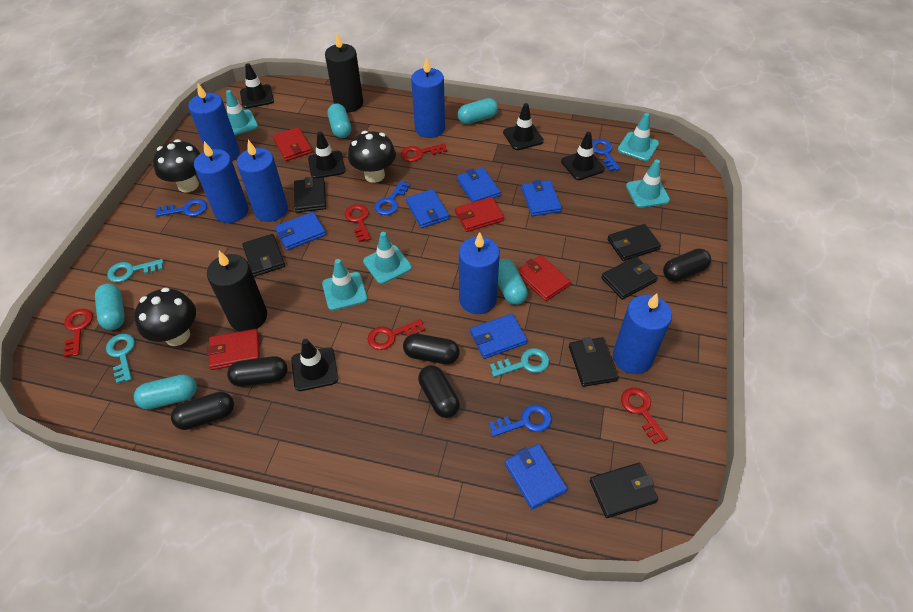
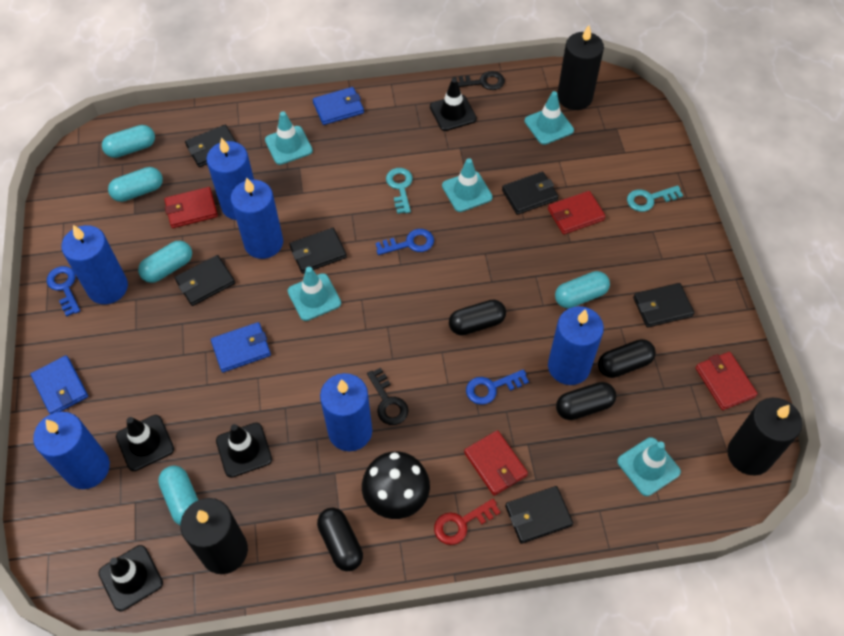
black candle: [207,251,267,331] [325,33,363,112] = 2 -> [180,498,248,574] [557,25,604,110] [727,398,802,476] = 3
black capsule: [171,392,234,430] [227,356,288,387] [403,334,460,364] [418,365,460,418] [663,249,711,282] = 5 -> [317,508,363,571] [449,299,506,336] [556,382,616,420] [598,339,656,378] = 4
black key: none = 0 -> [367,368,409,425] [452,71,505,90] = 2
black mushroom: [134,287,196,346] [153,139,201,193] [348,131,396,183] = 3 -> [362,451,430,519] = 1
black traffic cone: [240,63,274,108] [291,339,338,391] [308,131,345,178] [503,103,544,150] [561,132,605,180] = 5 -> [98,545,163,611] [116,415,174,471] [216,423,272,478] [430,78,477,131] = 4
blue key: [155,199,207,217] [374,181,410,215] [489,405,552,437] [592,139,620,171] = 4 -> [47,266,80,316] [375,229,434,255] [466,369,529,405] = 3
blue wallet: [275,212,326,250] [406,189,449,228] [457,167,501,202] [470,314,527,359] [505,444,567,510] [522,180,562,216] = 6 -> [30,356,88,414] [211,322,271,372] [313,87,364,125] = 3
red key: [64,309,93,357] [345,204,371,242] [367,319,425,350] [400,143,447,162] [621,388,668,444] = 5 -> [434,499,501,545] = 1
turquoise key: [106,334,135,384] [107,259,164,282] [490,348,549,377] = 3 -> [386,168,413,214] [627,185,683,212] = 2

